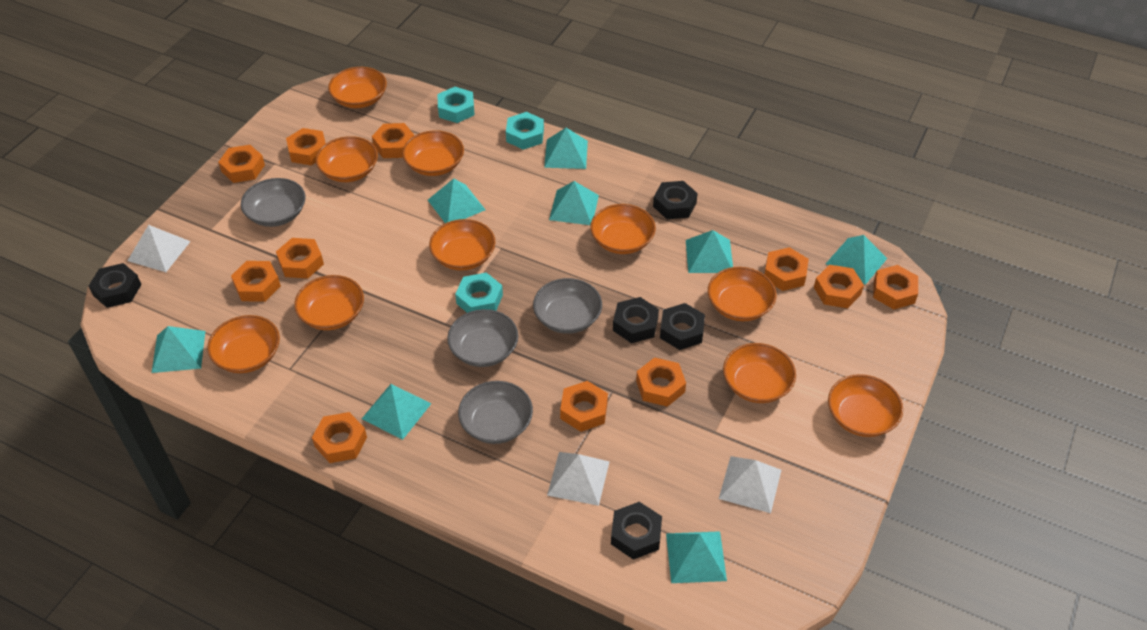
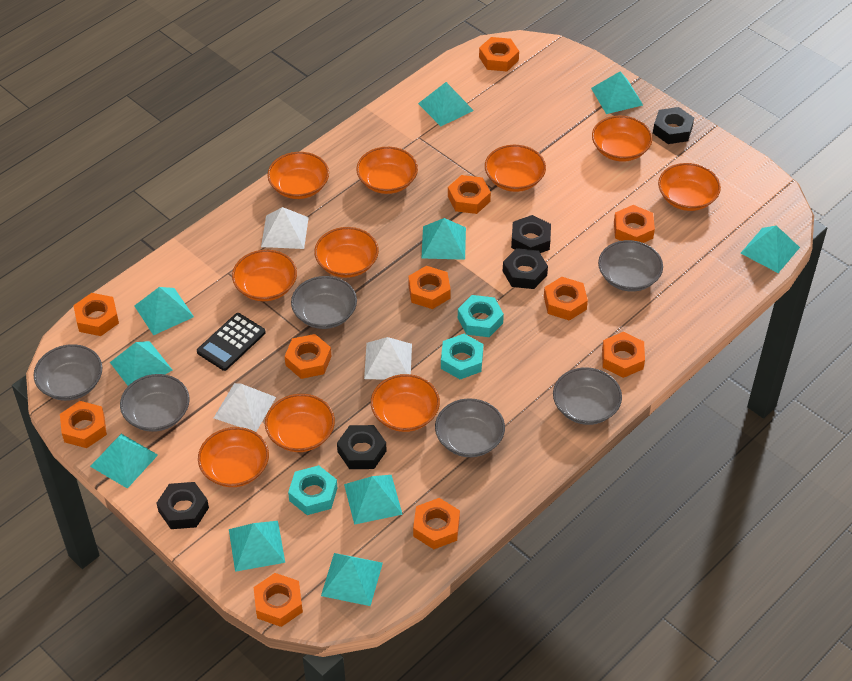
black calculator: none = 0 -> [197,313,266,371] = 1
grey bowl: [241,178,306,227] [447,309,518,367] [458,381,533,444] [533,278,602,334] = 4 -> [33,344,103,401] [120,374,190,432] [291,276,357,329] [435,398,505,457] [553,367,622,425] [598,240,663,292] = 6
turquoise pyramid: [152,326,205,373] [362,384,431,440] [428,178,485,223] [544,128,588,169] [549,181,599,225] [666,531,727,583] [686,230,733,273] [826,235,888,285] = 8 -> [90,434,158,489] [110,341,172,386] [134,287,194,335] [229,521,285,572] [321,553,383,606] [344,475,403,525] [418,82,474,126] [422,218,466,260] [591,72,643,114] [741,225,800,273] = 10

